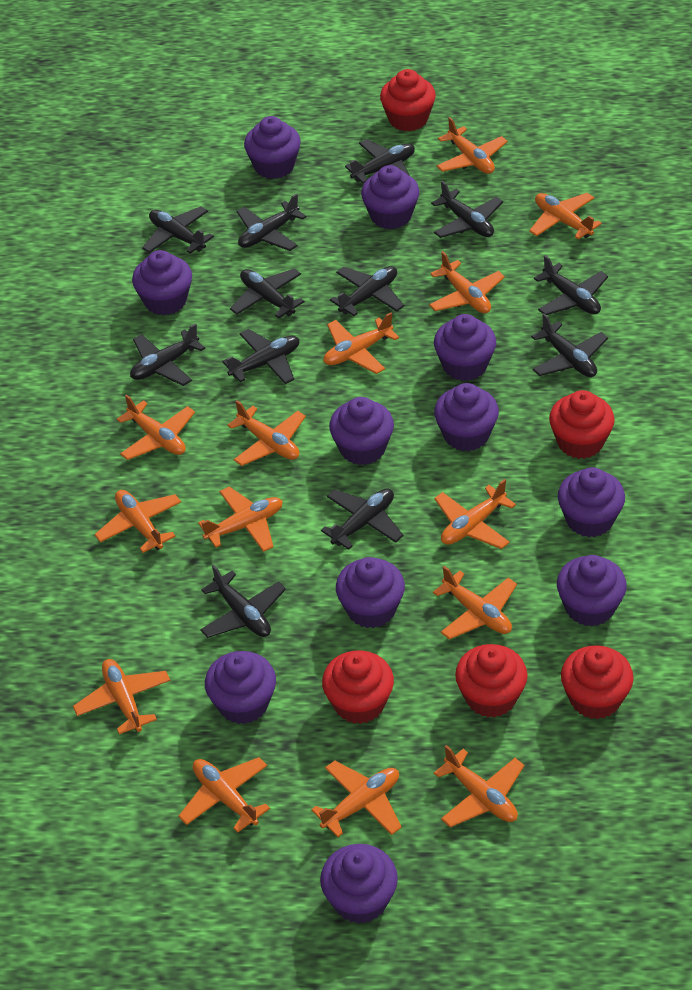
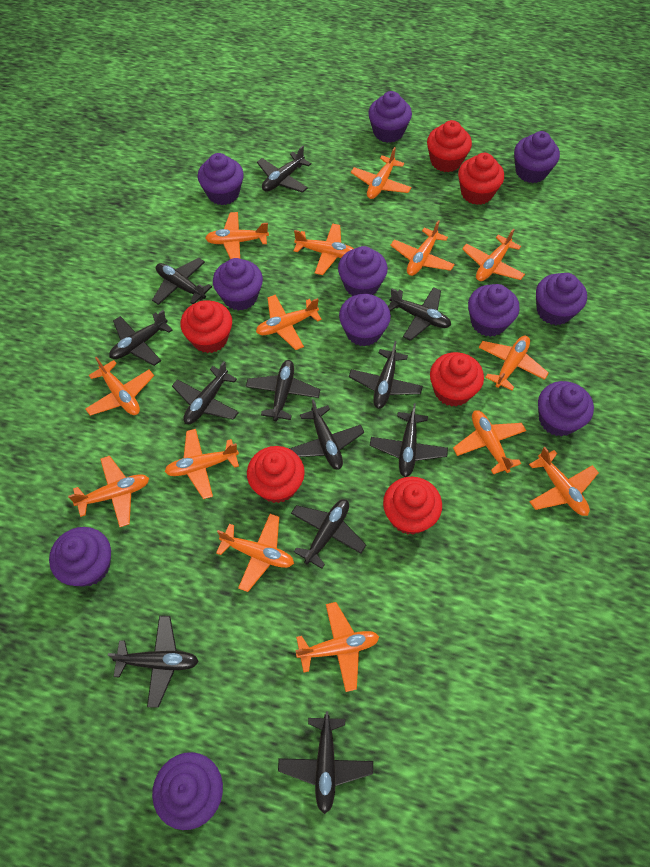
red cupcake: [322,650,394,724] [380,69,436,132] [455,644,528,718] [549,390,615,459] [561,646,634,719] = 5 -> [180,300,232,353] [247,446,305,503] [383,477,442,535] [427,120,472,172] [430,352,484,407] [458,153,504,205] = 6

